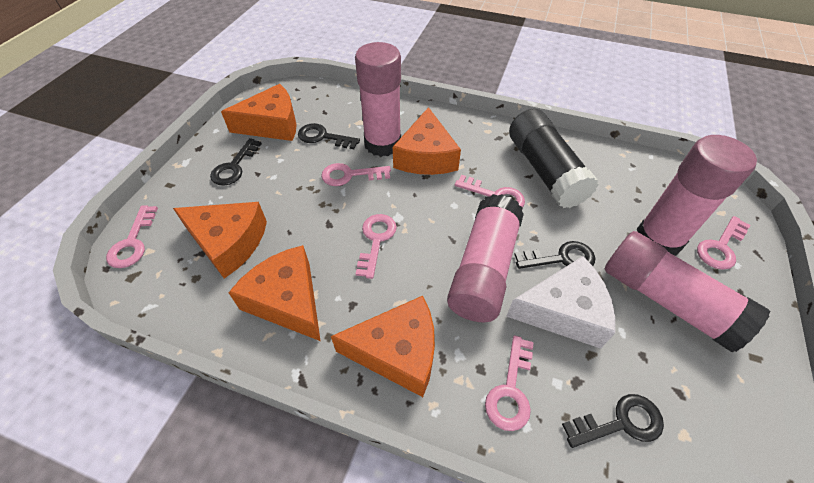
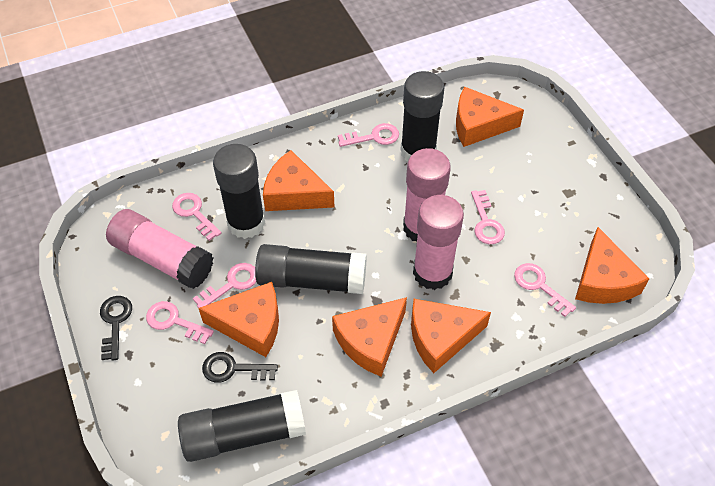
black glue stick: [509,109,599,208] = 1 -> [178,390,306,462] [213,144,266,239] [255,244,367,294] [401,71,445,161] = 4
black key: [210,138,262,186] [298,123,360,149] [514,241,595,269] [562,394,664,448] = 4 -> [100,296,132,361] [202,352,278,383] = 2
orange cheese: [173,202,267,278] [221,84,297,141] [228,245,320,341] [331,296,435,397] [393,107,461,175] = 5 -> [198,282,279,357] [263,150,334,211] [332,297,407,377] [411,299,491,373] [456,86,524,147] [575,227,649,304] = 6
pink glue stick: [355,42,401,157] [447,194,524,322] [604,231,771,352] [637,135,757,256] = 4 -> [106,209,213,289] [403,148,451,241] [413,195,464,290] = 3
white cheese: [506,256,615,349] = 1 -> none = 0

